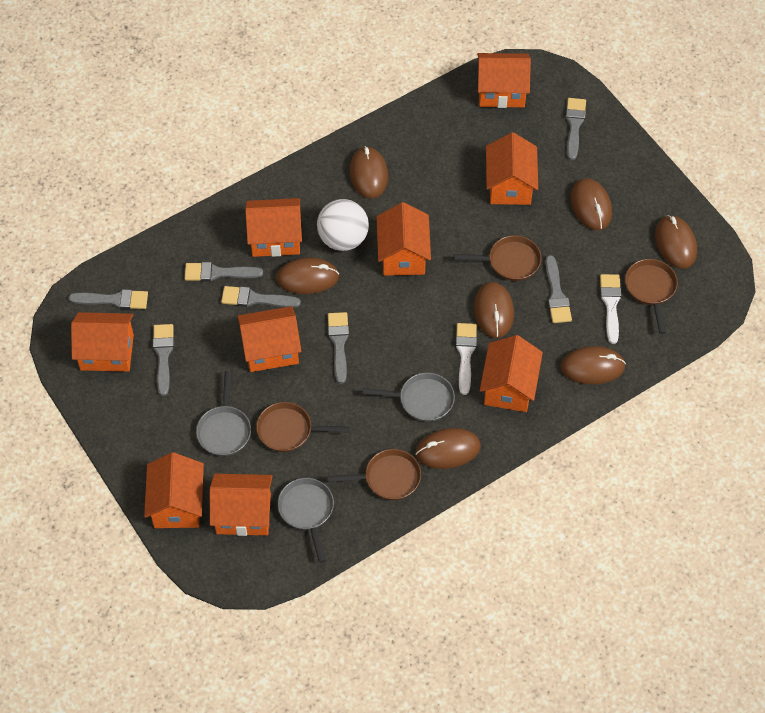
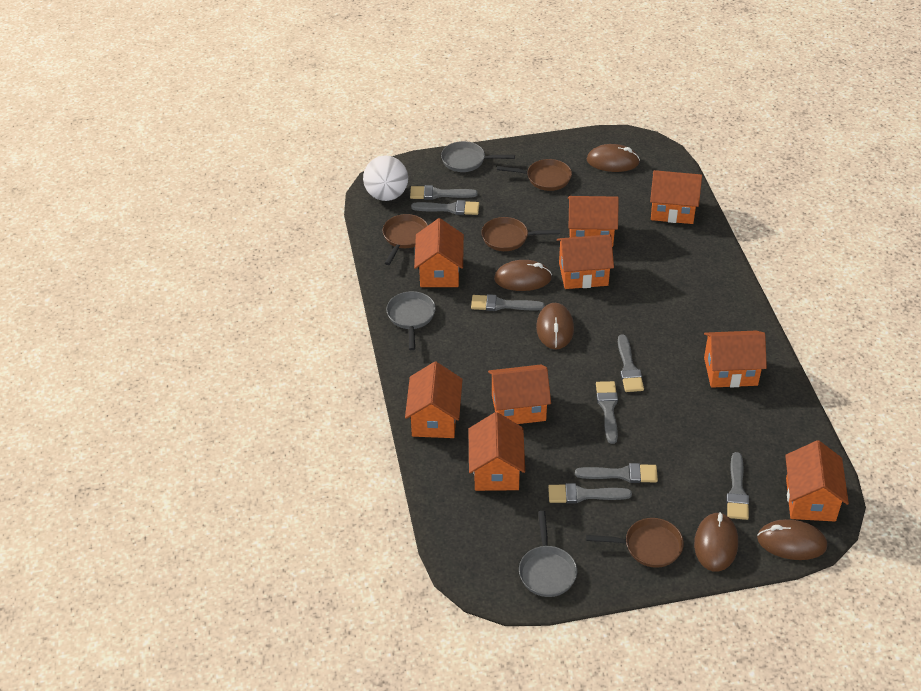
brown mouse: [276,257,339,294] [350,146,388,199] [415,428,481,469] [474,282,514,338] [561,346,626,384] [571,178,612,230] [655,215,697,269] = 7 -> [494,260,552,291] [536,303,574,349] [587,144,640,172] [694,512,738,572] [757,519,827,560] = 5
grey brush: [68,289,148,309] [153,324,174,396] [185,262,263,282] [221,286,301,308] [328,312,349,384] [545,255,572,323] [566,98,586,160] = 7 -> [410,185,478,200] [411,200,479,215] [471,294,545,311] [548,483,632,504] [575,463,658,483] [596,381,618,444] [618,334,644,392] [726,452,749,520] = 8
white brush: [456,323,477,395] [600,274,622,344] = 2 -> none = 0

